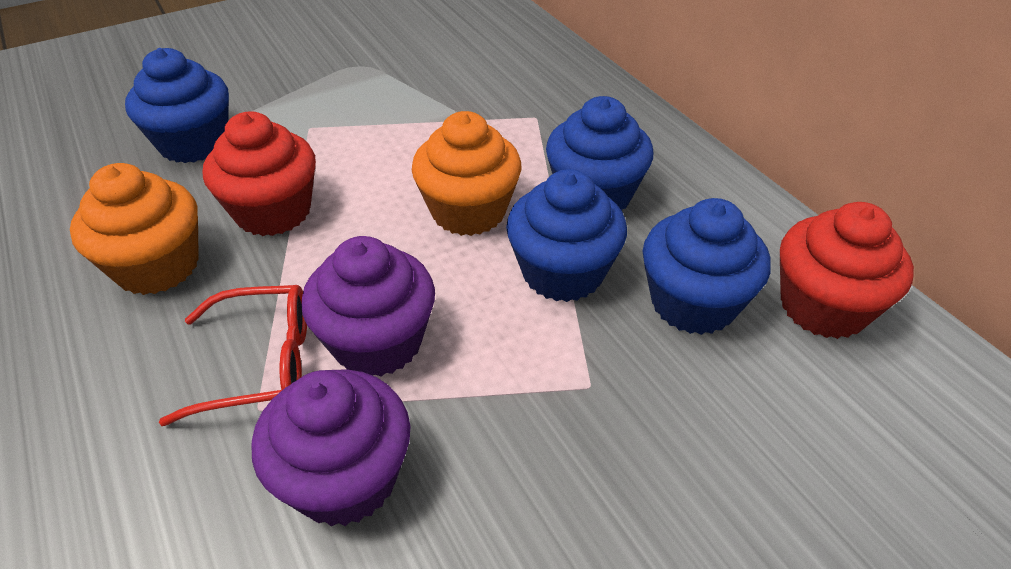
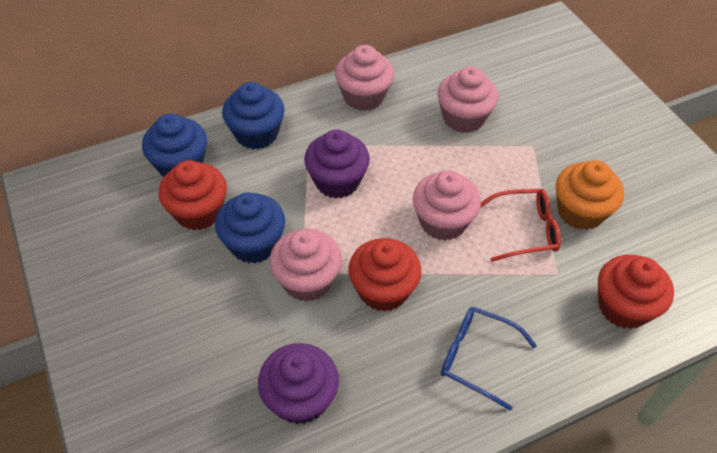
blue cupcake: [125,48,229,163] [506,169,627,302] [546,96,653,211] [643,198,771,335] = 4 -> [142,114,207,177] [215,193,285,263] [222,82,284,149] = 3
blue glasses: none = 0 -> [441,307,537,411] = 1
orange cupcake: [70,163,199,295] [412,111,522,236] = 2 -> [556,160,624,230] = 1
pink cupcake: none = 0 -> [269,229,342,302] [335,45,394,111] [413,170,481,241] [438,66,498,133] = 4
red cupcake: [203,111,316,236] [780,202,914,339] = 2 -> [158,160,227,230] [348,238,421,312] [598,255,674,329] = 3

